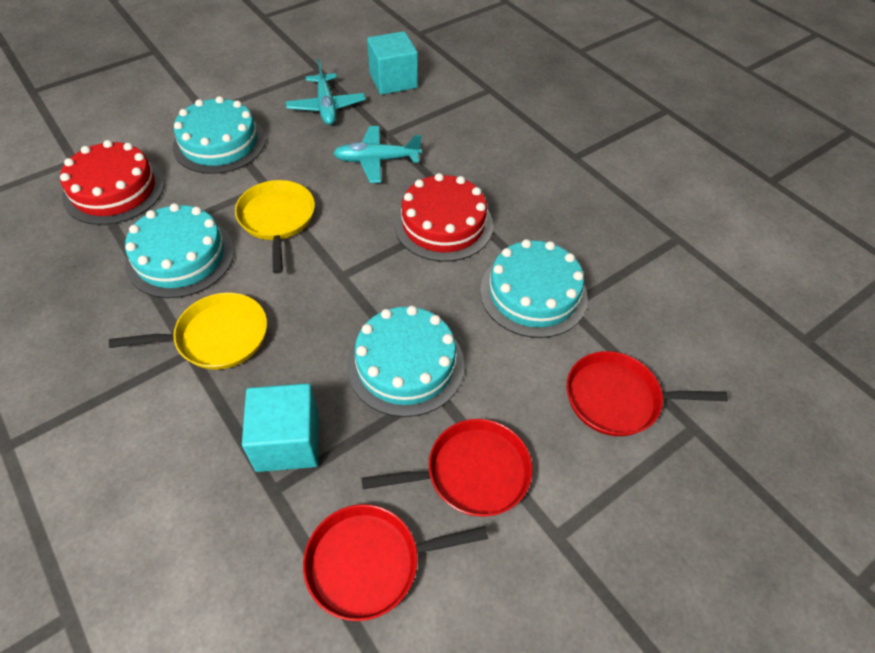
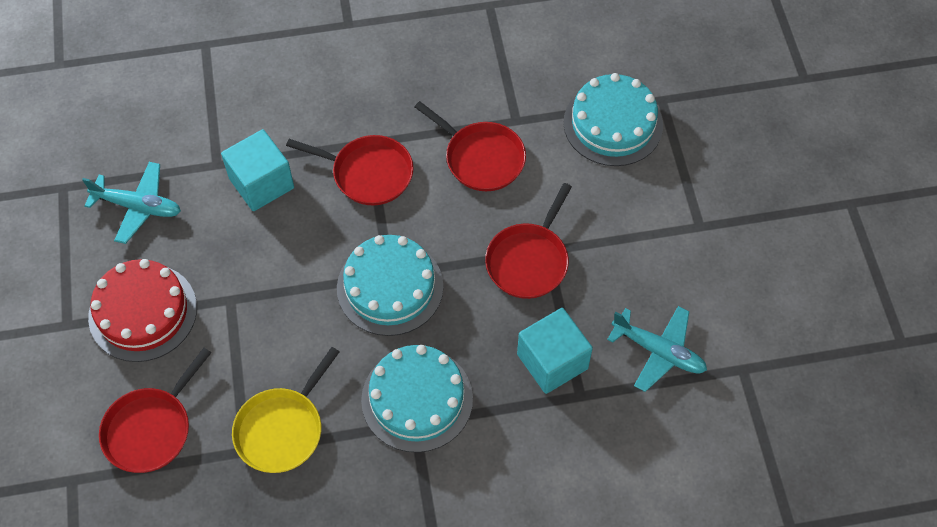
red cake: [60,140,165,225] [394,173,493,262] = 2 -> [88,259,197,362] = 1
red pan: [303,504,488,621] [361,419,532,517] [566,351,728,436] = 3 -> [99,348,211,473] [286,135,414,205] [415,101,526,191] [485,183,572,299] = 4
turquoise cake: [125,203,234,298] [173,96,266,174] [347,306,465,417] [480,239,588,338] = 4 -> [337,235,443,336] [361,345,473,453] [563,73,663,166] = 3
yellow pan: [109,292,267,370] [235,180,315,274] = 2 -> [232,347,339,473] = 1

